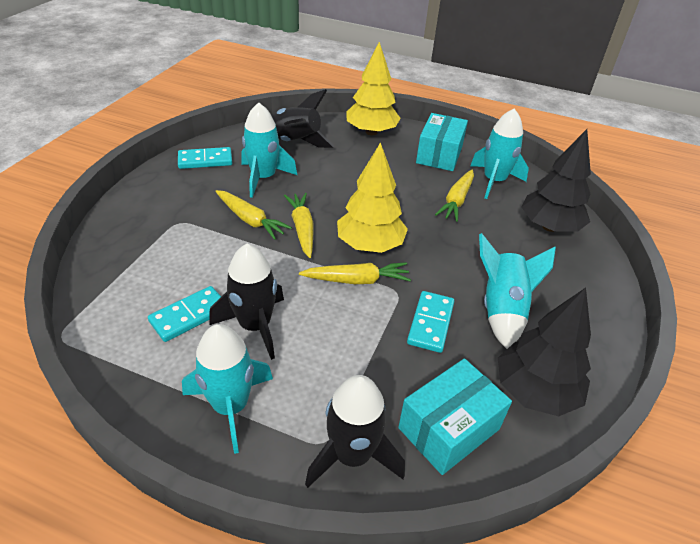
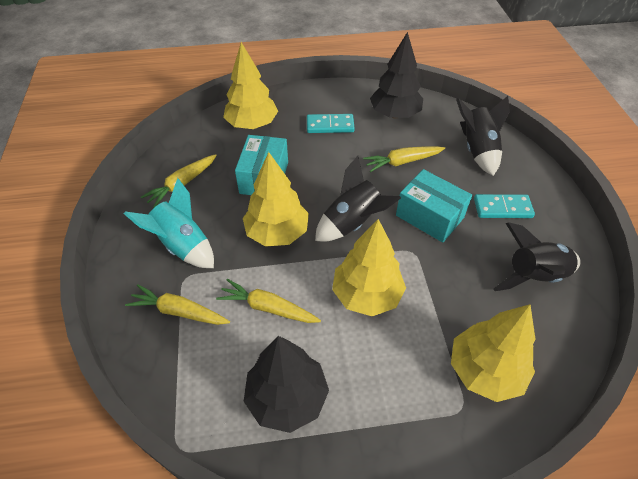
turquoise domino: [148,286,221,342] [178,147,232,169] [407,291,454,353] = 3 -> [307,114,355,133] [474,194,535,218] = 2
turquoise rocket: [182,324,273,454] [241,102,297,198] [470,109,529,199] [479,233,556,349] = 4 -> [124,178,214,268] = 1
yellow tree: [337,142,408,253] [346,42,401,135] = 2 -> [223,42,278,129] [243,152,309,247] [332,219,406,316] [451,304,535,402] = 4

